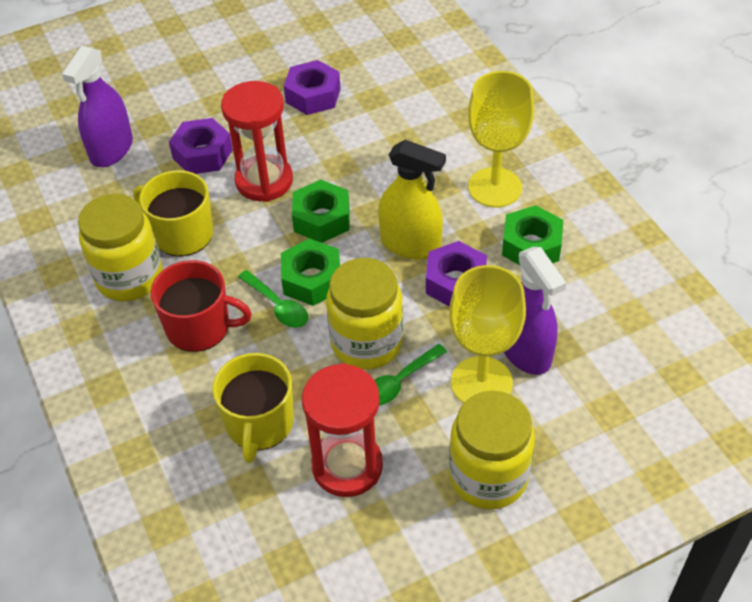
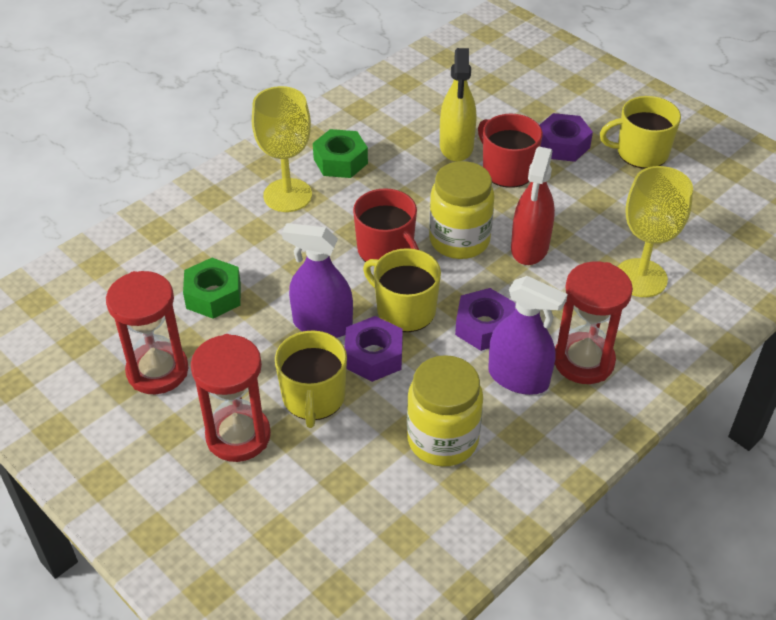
green nut: [281,238,340,306] [292,180,349,243] [502,205,563,265] = 3 -> [183,258,241,319] [313,129,368,178] = 2
green spoon: [238,270,308,328] [374,344,447,405] = 2 -> none = 0
red hourglass: [221,81,293,202] [302,363,383,497] = 2 -> [106,271,189,394] [191,334,271,462] [554,261,633,384] = 3
red mug: [151,260,252,352] = 1 -> [353,188,419,262] [478,114,543,188] = 2
red spray bottle: none = 0 -> [511,147,555,265] = 1
yellow jar: [78,194,163,301] [326,258,403,370] [449,391,535,509] = 3 -> [407,355,483,467] [429,161,495,259] = 2
yellow mug: [133,170,213,257] [212,353,294,463] = 2 -> [275,330,347,428] [363,248,441,332] [600,96,681,169] = 3

